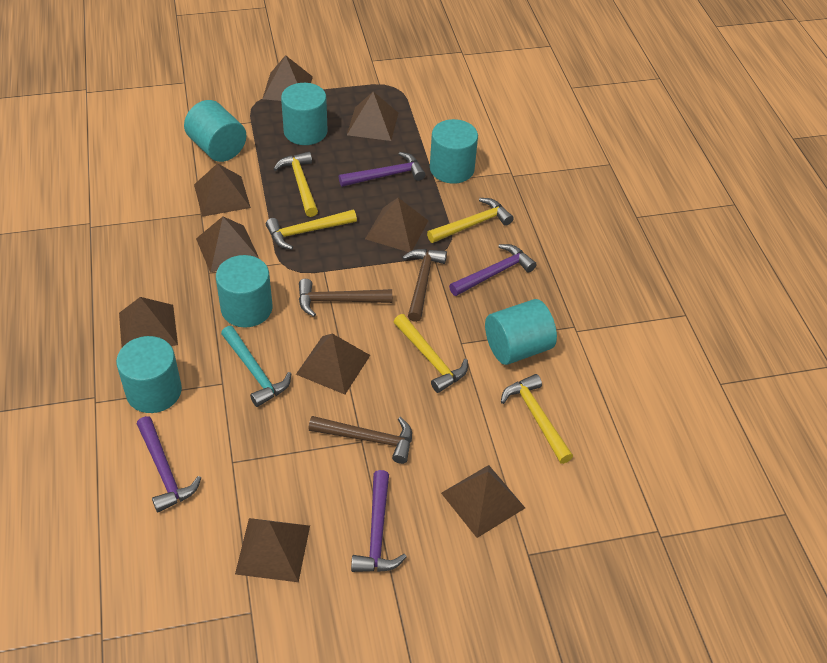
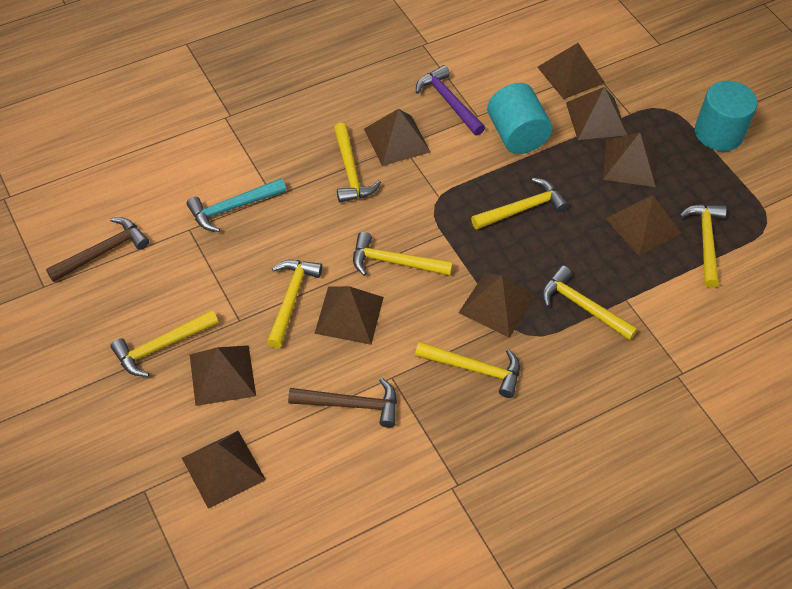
brown hammer: [299,279,392,317] [308,416,412,464] [402,249,447,322] = 3 -> [46,217,149,282] [288,378,397,428] = 2
purple hammer: [137,416,201,513] [339,152,426,187] [351,470,407,572] [449,244,537,296] = 4 -> [416,65,485,136] = 1
turquoise cylinder: [116,336,182,413] [184,100,246,162] [216,255,273,328] [281,83,328,145] [430,119,478,184] [485,299,557,365] = 6 -> [487,83,553,154] [695,81,757,151] = 2
yellow hammer: [266,210,357,250] [273,152,318,217] [394,314,468,393] [427,198,514,243] [501,374,573,464] = 5 -> [110,310,219,377] [267,260,322,348] [334,123,381,203] [353,232,453,276] [415,341,520,398] [471,178,568,230] [542,265,638,341] [679,204,727,288] = 8

